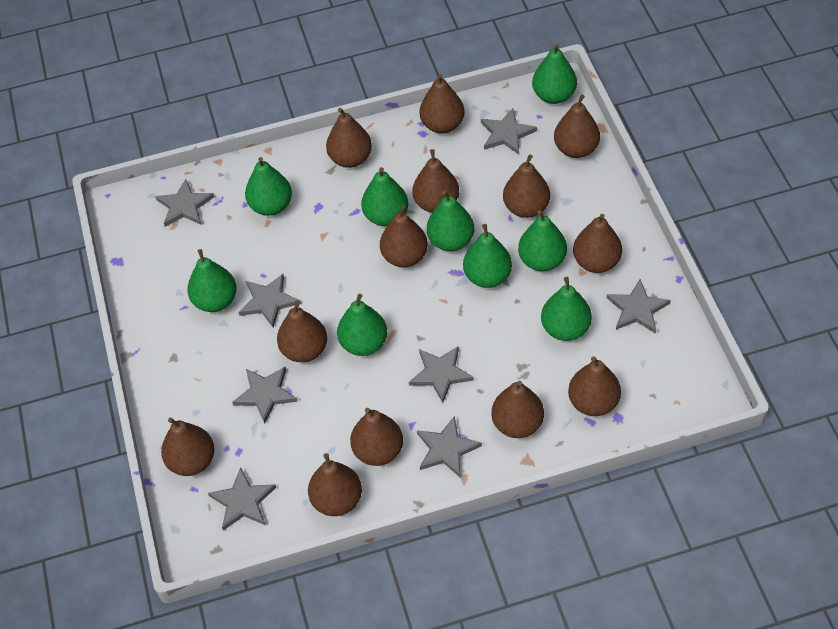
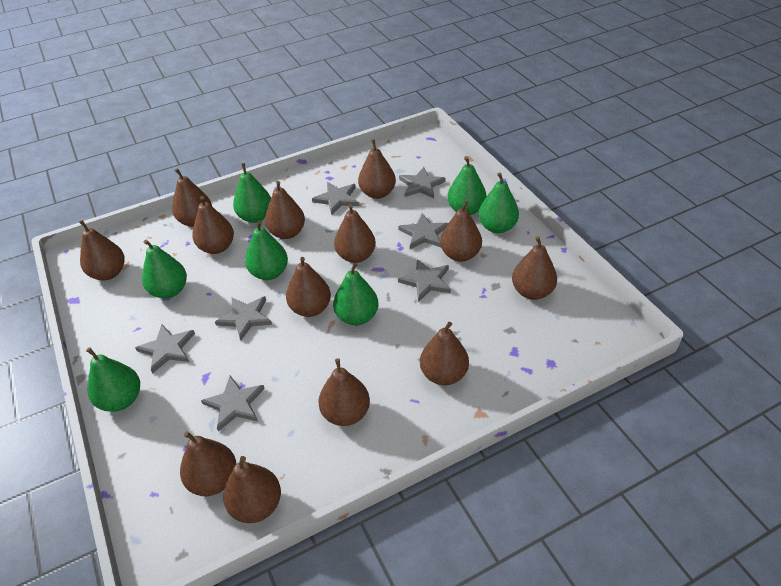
green pear: [187,249,237,312] [245,157,292,216] [337,294,387,356] [361,167,409,226] [427,191,474,251] [463,224,512,288] [518,210,567,271] [532,44,577,104] [541,277,592,341] = 9 -> [86,347,140,412] [142,240,187,299] [233,163,271,223] [245,221,288,280] [333,263,379,325] [447,156,487,215] [478,173,519,233] = 7
grey star: [155,179,214,227] [208,467,276,531] [232,367,298,424] [239,274,301,327] [409,346,474,403] [417,416,482,478] [481,108,537,155] [607,279,671,334] = 8 -> [135,325,195,373] [201,376,265,432] [215,296,272,340] [312,182,359,215] [398,213,448,249] [398,259,451,301] [399,167,446,199] = 7

